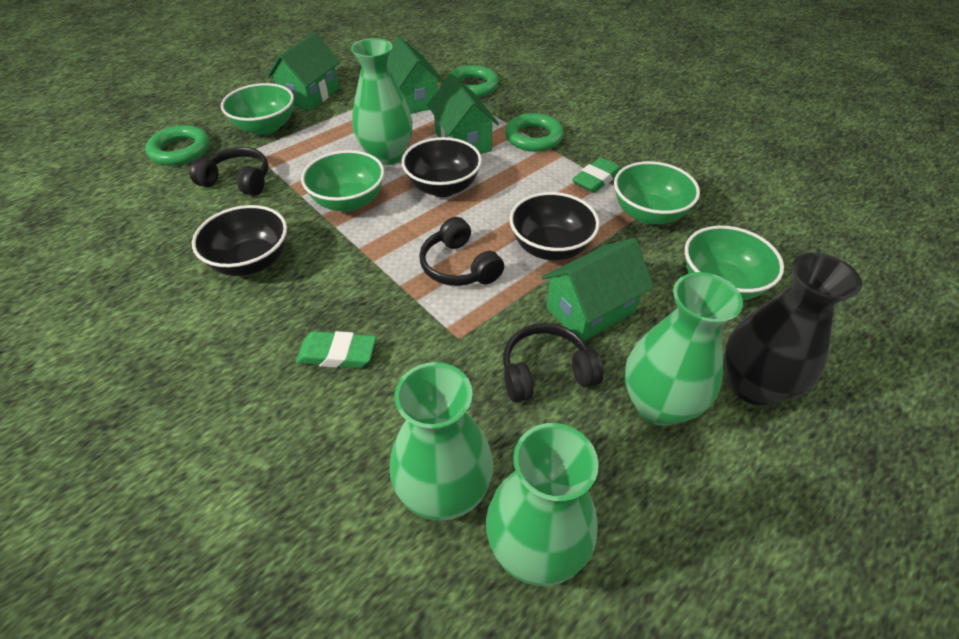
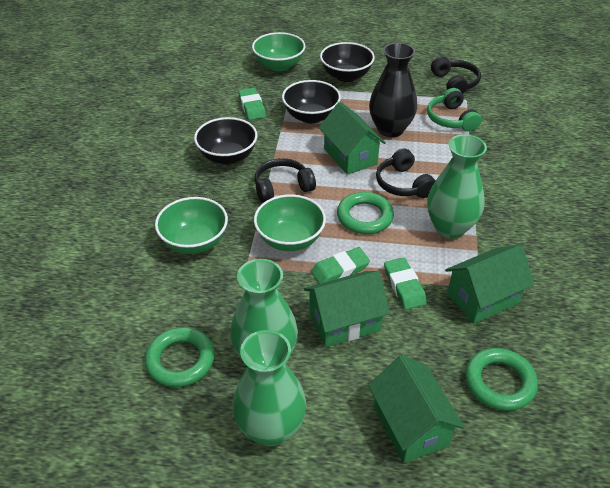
green bowl: [221,83,294,135] [301,150,384,212] [614,161,700,224] [685,226,784,300] = 4 -> [155,197,228,254] [252,32,306,71] [254,194,326,251] = 3
green eraser: [296,331,376,368] [572,157,621,193] = 2 -> [238,88,266,120] [311,247,370,284] [384,257,427,310] = 3
green headphones: none = 0 -> [427,88,481,132] = 1
green vase: [351,38,413,165] [390,362,493,521] [486,423,599,586] [625,272,743,426] = 4 -> [230,259,298,359] [233,330,306,446] [427,134,487,239] = 3

